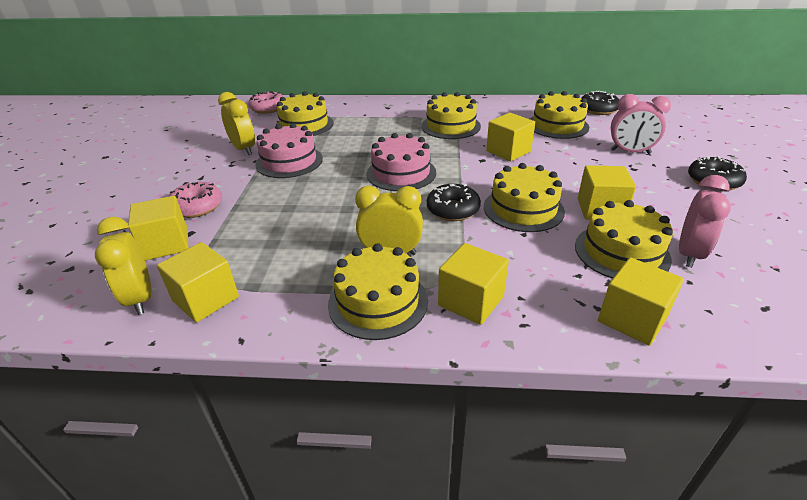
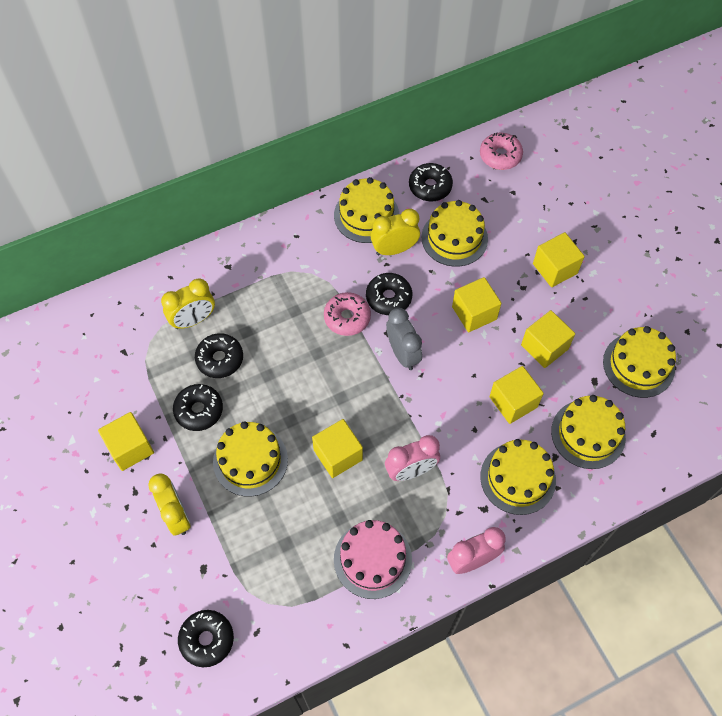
black donut: [427,184,481,221] [582,91,619,115] [688,156,747,191] = 3 -> [173,384,223,431] [178,610,234,667] [195,333,243,378] [366,273,412,315] [409,163,453,201] = 5
grey clock: none = 0 -> [386,308,422,370] = 1
pink cake: [255,123,323,178] [367,133,436,191] = 2 -> [334,520,412,599] = 1

